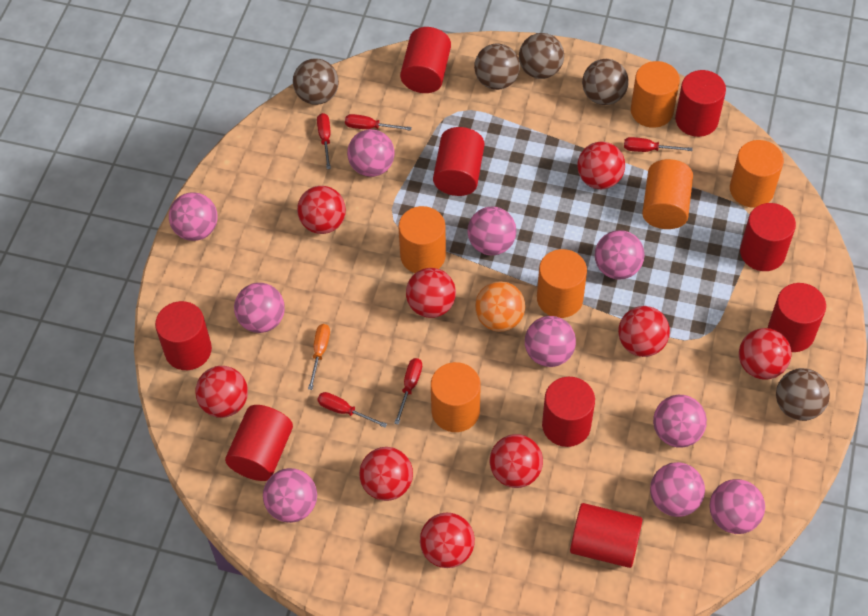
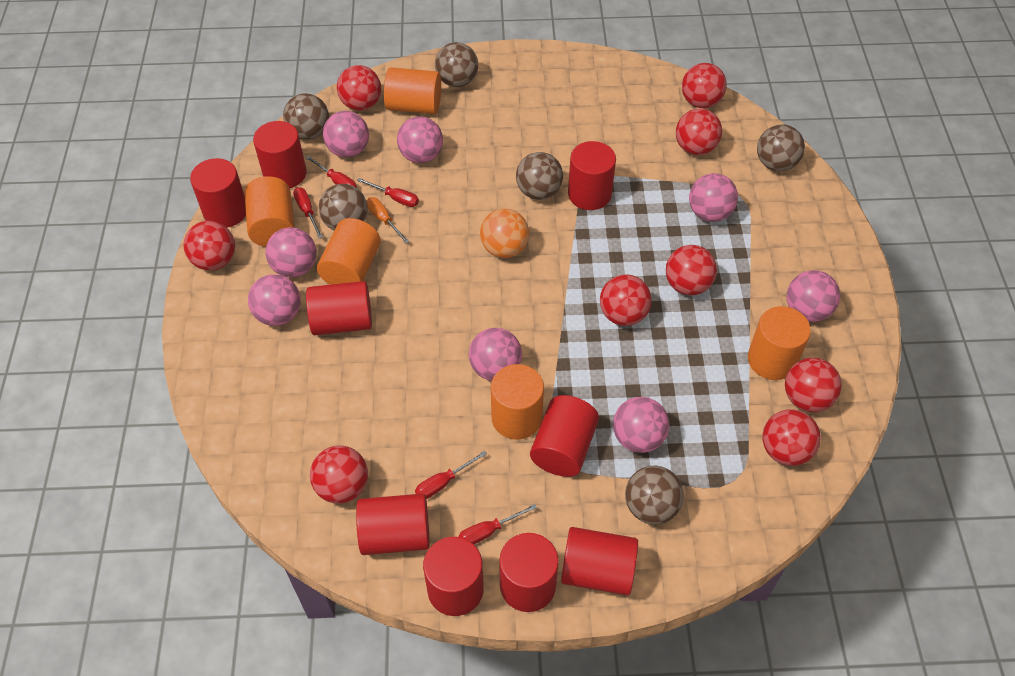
brown ball: [293,58,339,105] [474,43,520,90] [519,33,564,79] [582,59,629,105] [776,368,830,421] = 5 -> [283,93,329,140] [319,184,368,230] [435,42,478,87] [516,152,563,200] [625,466,684,525] [757,124,805,172] = 6
orange cylinder: [399,206,446,273] [431,362,481,432] [537,249,587,318] [631,61,680,128] [642,159,693,229] [730,140,784,208] = 6 -> [244,176,295,247] [317,218,381,285] [384,67,441,114] [491,364,544,440] [748,306,811,380] = 5
pink ball: [169,192,218,241] [234,283,285,333] [263,468,317,523] [347,129,395,177] [468,206,516,255] [525,316,576,367] [595,230,645,280] [650,462,705,517] [653,395,707,448] [710,479,765,534] = 10 -> [248,274,301,326] [266,227,316,278] [323,111,369,157] [397,116,443,163] [469,328,522,381] [613,397,669,453] [689,173,738,222] [787,270,840,322] = 8

